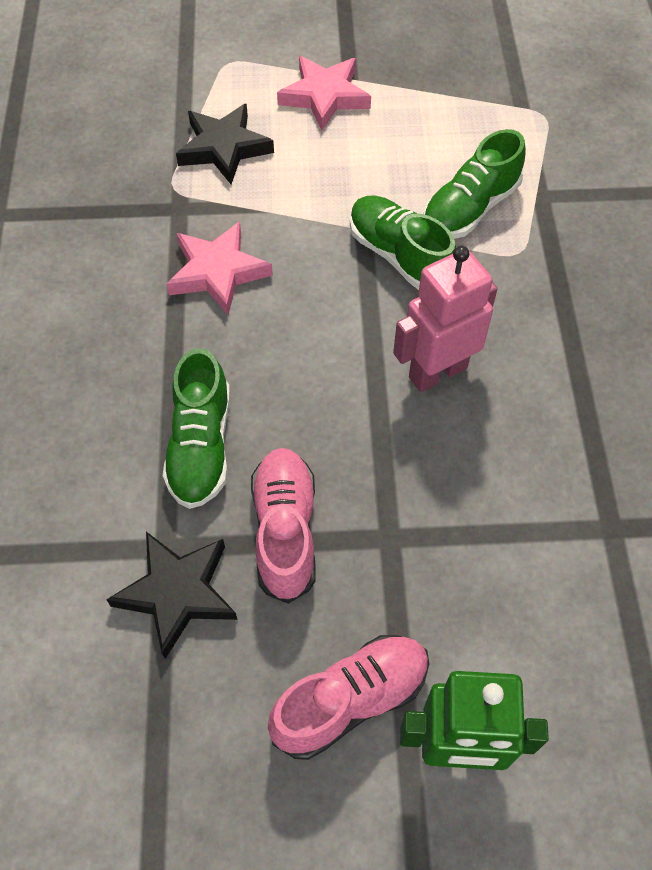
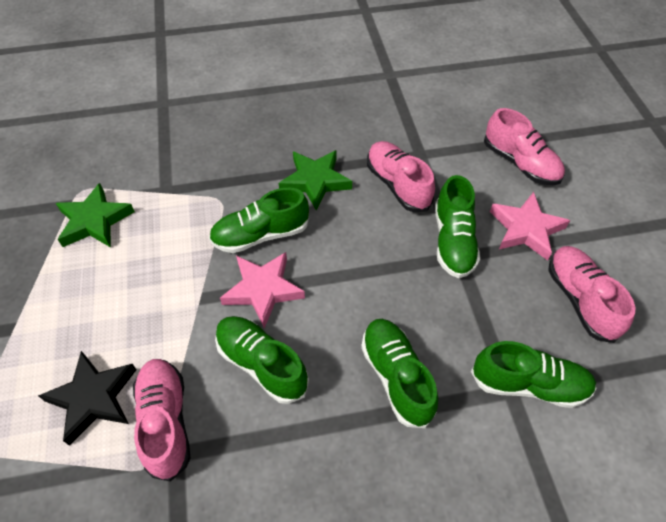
black star: [106,532,238,659] [176,103,274,184] = 2 -> [38,351,137,446] = 1
green robot: [400,671,549,770] = 1 -> none = 0
green shoe: [163,348,230,509] [350,196,456,290] [423,129,526,239] = 3 -> [209,188,309,253] [215,316,309,404] [361,319,438,428] [435,175,480,278] [471,341,596,408] = 5
green star: none = 0 -> [56,183,135,248] [279,150,352,211] = 2
pink robot: [393,246,498,392] = 1 -> none = 0
pink shoe: [251,448,315,604] [268,635,429,760] = 2 -> [133,359,191,481] [367,141,435,212] [484,108,565,185] [548,246,635,343] = 4

